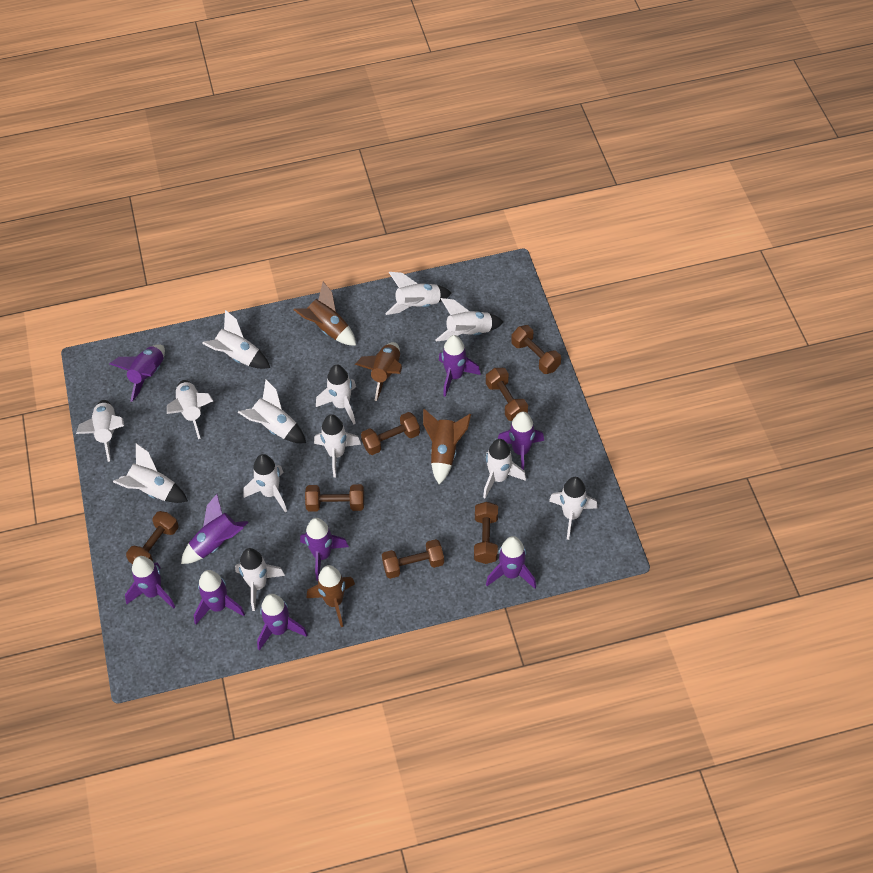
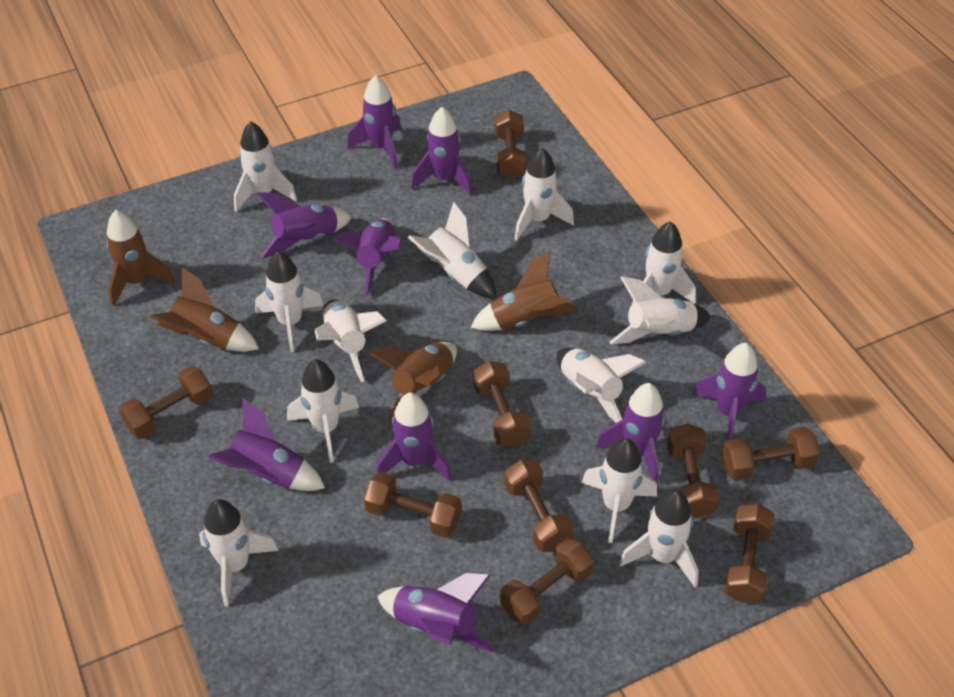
brown dumbbell: [126,511,179,564] [305,484,364,512] [361,412,420,455] [382,539,444,579] [474,502,498,564] [486,368,528,421] [511,325,561,374] = 7 -> [119,366,213,439] [364,472,461,538] [473,361,531,447] [494,110,527,179] [500,538,594,625] [504,460,573,552] [667,424,719,518] [722,427,820,481] [724,503,775,603] = 9
white rocket: [76,400,124,462] [113,443,188,503] [167,380,213,439] [202,310,270,369] [235,548,285,611] [238,379,306,443] [243,454,287,512] [314,414,361,477] [316,365,356,424] [385,272,452,315] [436,298,503,342] [483,439,526,498] [549,477,598,540] = 13 -> [199,499,279,606] [234,121,297,212] [255,251,324,352] [287,359,359,463] [315,299,387,382] [408,202,497,299] [515,148,574,240] [557,348,646,423] [581,438,657,543] [610,276,711,344] [619,490,699,587] [632,221,696,304] = 12

